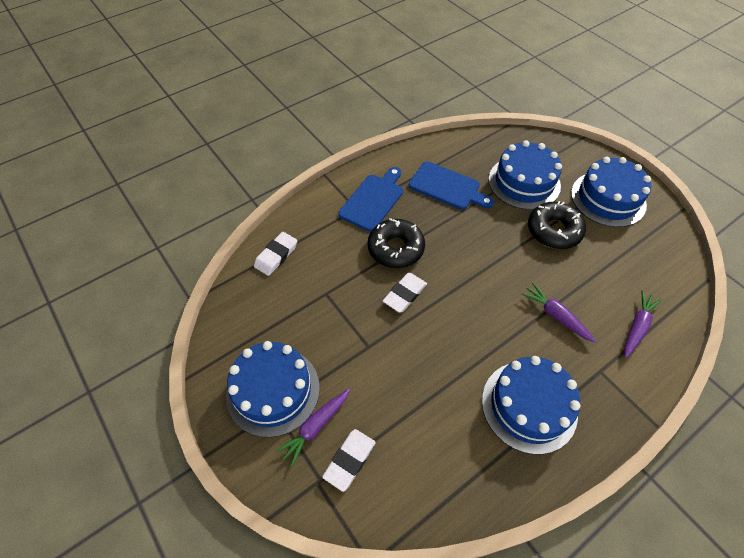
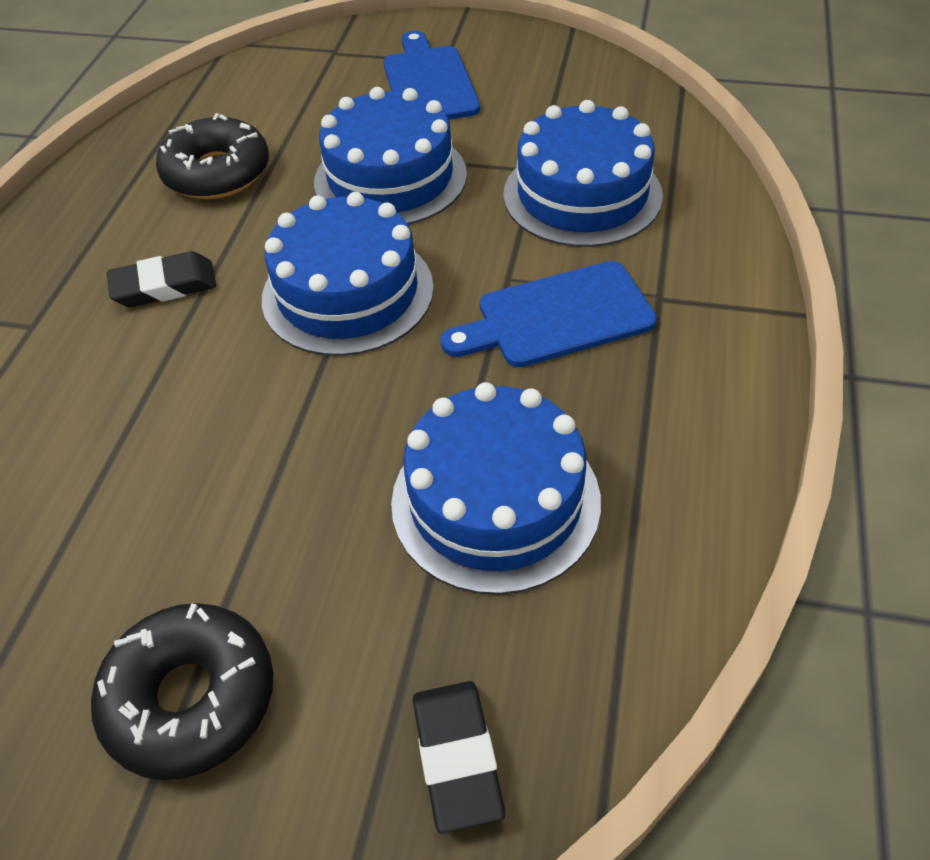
black eraser: none = 0 -> [107,251,216,307] [413,681,505,834] = 2
purple carrot: [275,388,350,467] [521,283,596,342] [624,290,662,358] = 3 -> none = 0
white eraser: [254,232,297,276] [322,429,376,492] [383,273,427,313] = 3 -> none = 0

